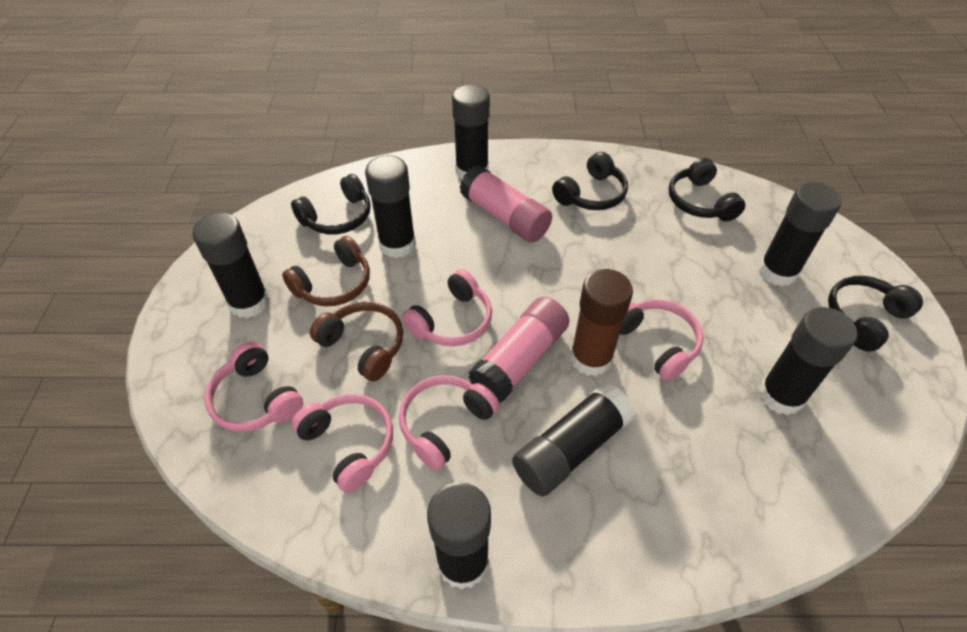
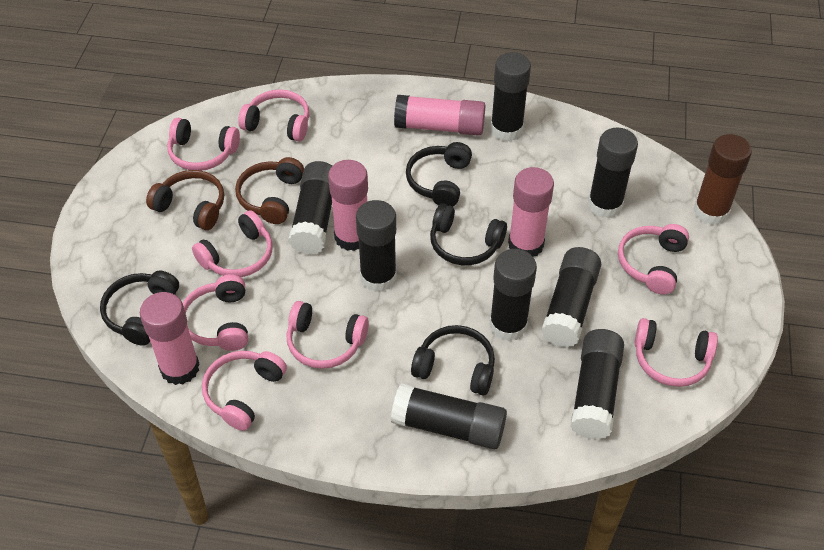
black glue stick: [192,213,270,318] [365,155,416,258] [427,482,491,590] [452,84,490,179] [512,383,635,496] [759,182,841,287] [759,307,857,416] = 7 -> [289,161,332,255] [356,200,397,292] [391,383,507,449] [489,249,537,341] [490,52,531,141] [541,247,601,348] [570,329,624,440] [588,128,638,218] = 8
pink glue stick: [460,165,552,243] [468,297,570,403] = 2 -> [140,292,199,385] [328,160,368,251] [394,95,485,136] [508,167,554,257] = 4
pink headphones: [205,342,303,432] [291,394,393,493] [399,375,499,471] [402,269,492,346] [620,299,704,381] = 5 -> [167,118,240,171] [183,274,248,351] [192,210,272,277] [202,351,287,431] [238,90,309,142] [287,301,369,369] [618,224,689,295] [635,318,718,387] = 8

